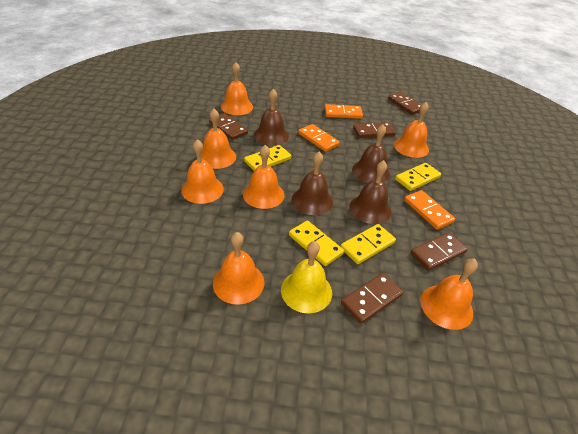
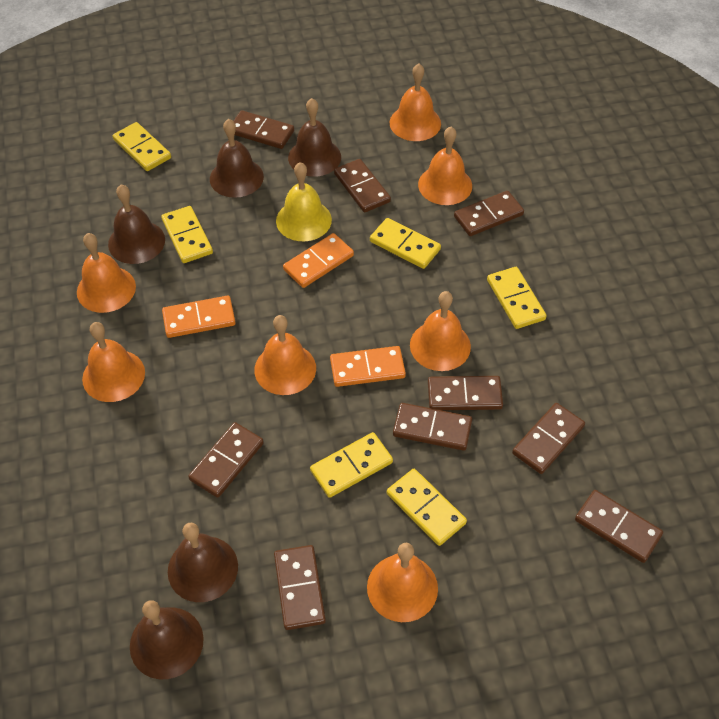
brown bell: [254,89,289,145] [292,152,333,215] [350,160,391,224] [352,125,390,183] = 4 -> [108,185,165,264] [130,600,204,679] [168,522,238,602] [210,119,264,198] [288,98,341,177] = 5
brown domino: [209,113,248,140] [341,273,403,324] [353,122,396,138] [388,92,421,115] [411,232,468,271] = 5 -> [188,422,264,498] [234,110,294,149] [274,545,326,630] [334,159,391,212] [393,403,472,451] [428,376,503,410] [454,191,524,236] [512,403,585,474] [575,490,663,563] = 9
yellow domino: [244,145,291,171] [289,220,344,266] [340,224,396,264] [395,163,441,191] = 4 -> [113,122,171,171] [161,206,213,263] [310,432,393,498] [370,218,441,269] [387,469,467,546] [487,267,546,329] = 6

